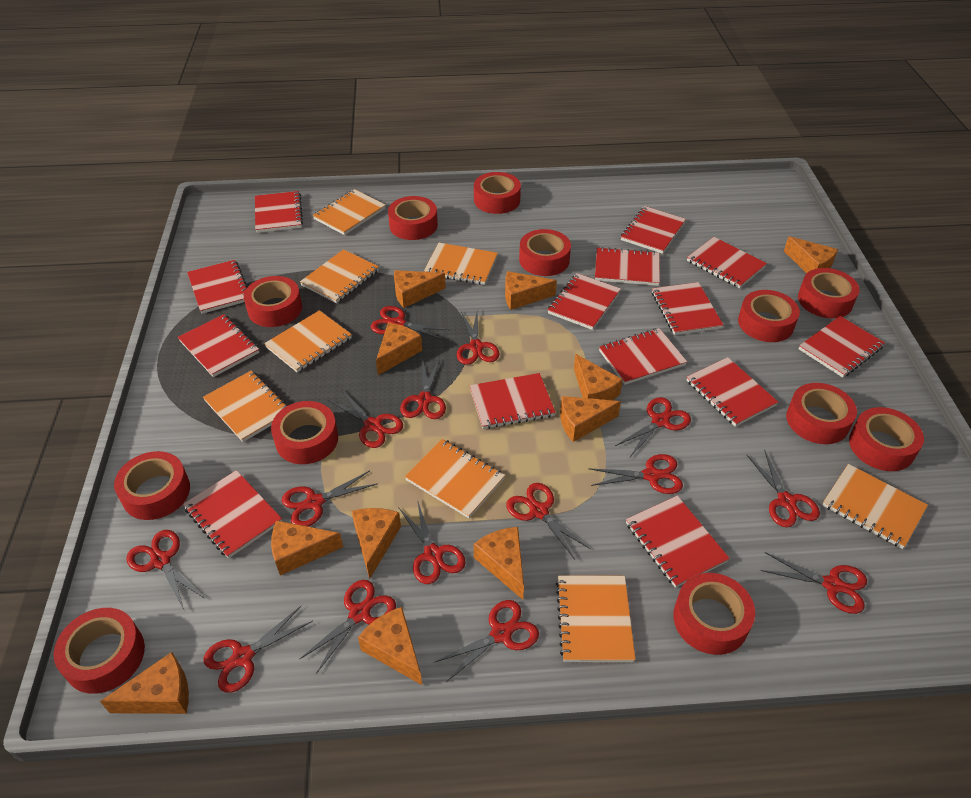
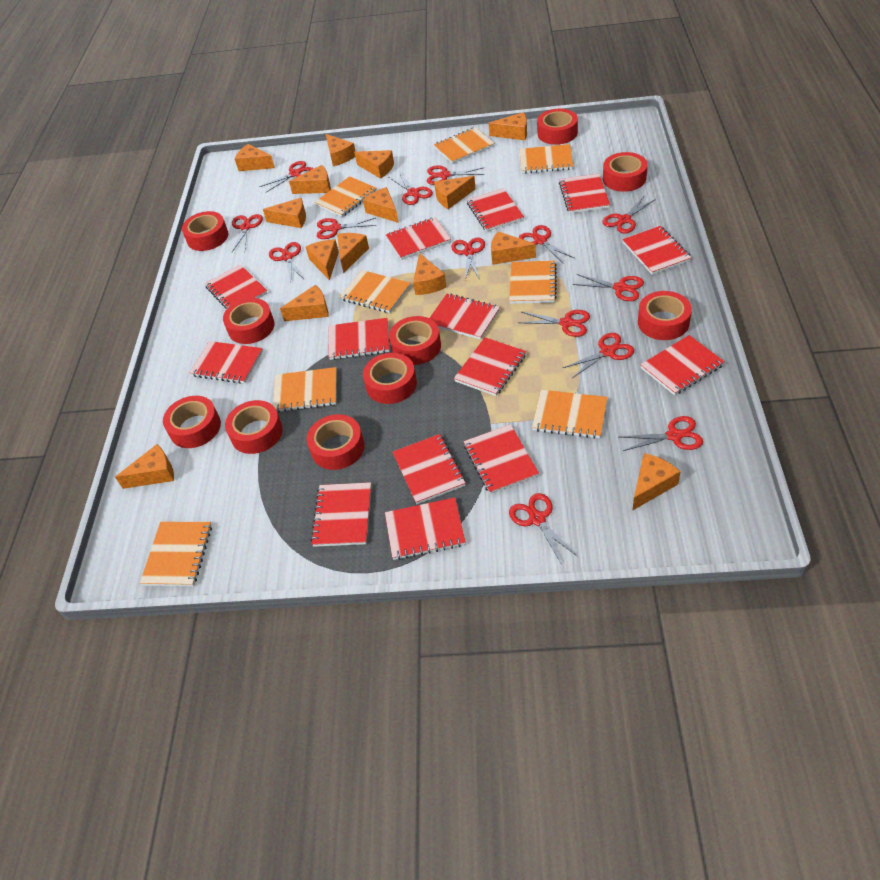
orange cheese: [100,652,189,714] [271,520,343,575] [352,508,401,579] [358,607,422,685] [376,323,422,375] [394,270,446,308] [474,527,524,600] [505,271,557,310] [560,396,621,442] [574,354,623,400] [784,236,838,273] = 11 -> [115,444,174,489] [235,144,275,171] [263,198,306,228] [280,285,329,321] [289,165,331,194] [306,240,339,280] [326,134,356,166] [337,233,369,273] [354,150,394,179] [363,187,399,223] [413,253,447,295] [434,176,476,209] [488,112,527,140] [491,231,536,265] [632,453,681,511] = 15
red scissors: [126,530,205,610] [204,606,313,693] [282,470,378,526] [299,580,396,674] [327,389,403,448] [371,306,450,340] [398,500,466,584] [400,359,446,419] [433,600,539,682] [457,312,499,365] [506,483,591,559] [588,454,683,494] [615,397,691,457] [747,449,820,527] [761,552,867,614] = 15 -> [232,214,263,252] [259,161,314,192] [269,242,304,282] [317,218,376,239] [389,172,433,205] [427,165,484,185] [451,238,485,280] [509,493,578,565] [518,310,590,337] [519,225,574,264] [563,333,634,378] [573,274,644,301] [602,196,656,233] [621,416,703,451] = 14
red tape: [54,608,145,694] [114,451,190,520] [244,276,302,327] [271,401,338,464] [388,196,438,240] [474,172,521,214] [519,229,571,276] [673,573,755,655] [738,290,800,342] [786,383,857,444] [798,268,859,318] [849,407,924,471] = 12 -> [163,396,221,448] [182,211,228,251] [223,298,275,344] [225,400,283,454] [307,414,364,470] [363,353,417,404] [389,316,441,365] [537,109,578,145] [603,152,648,192] [638,291,692,340] = 10

